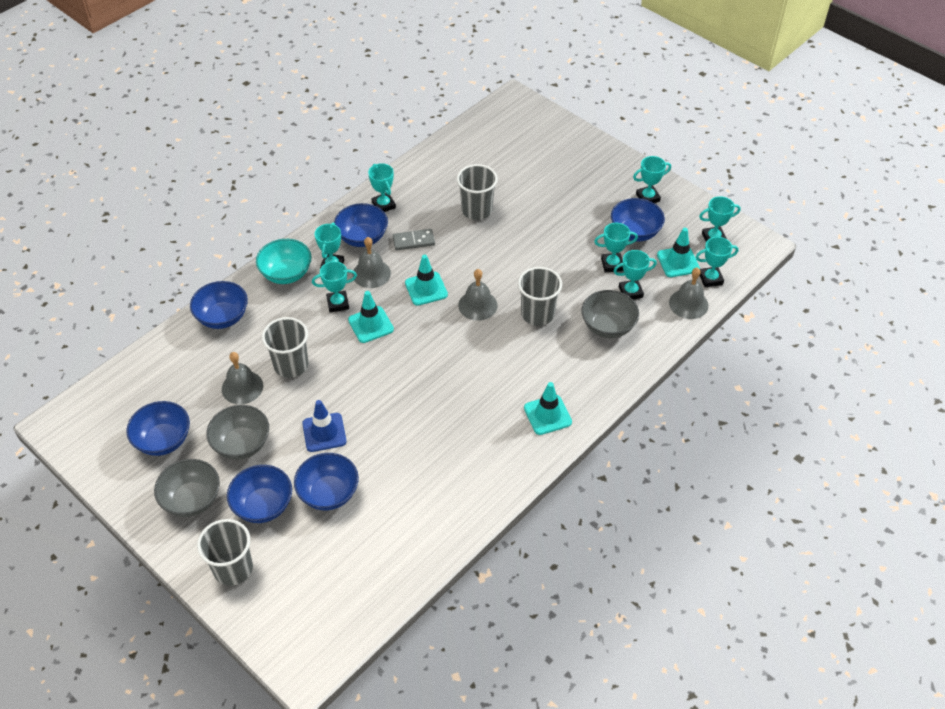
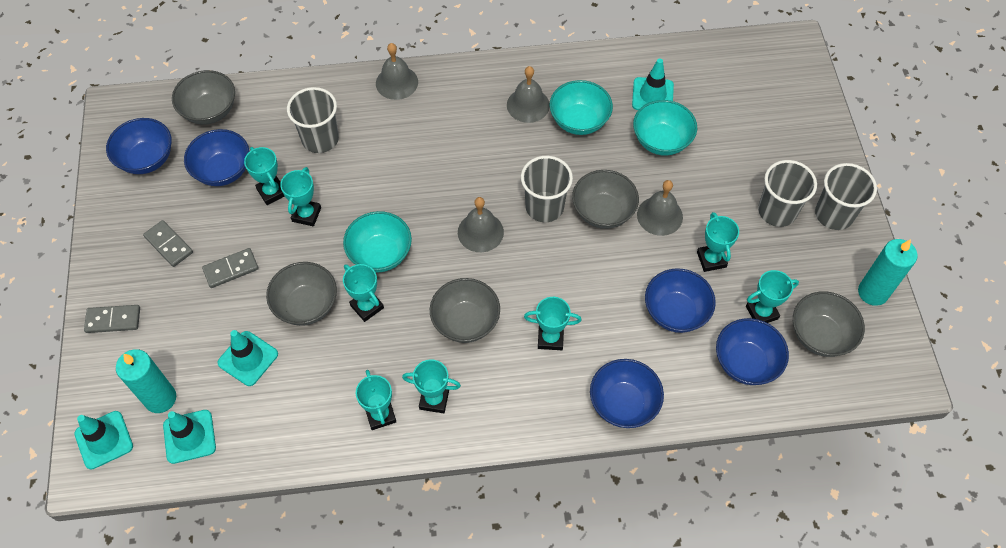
blue bowl: [126,401,190,456] [190,281,248,329] [227,465,292,523] [294,453,359,510] [334,203,388,247] [611,198,665,242] = 6 -> [106,118,172,174] [184,129,249,186] [590,359,664,428] [645,268,716,333] [716,318,789,385] = 5
blue traffic cone: [302,400,347,452] = 1 -> none = 0
grey bowl: [154,459,220,517] [206,405,269,460] [582,290,639,338] = 3 -> [172,70,235,125] [266,262,337,326] [430,278,500,343] [572,170,639,229] [793,291,865,357] = 5
grey domino: [393,229,435,251] = 1 -> [84,305,140,333] [143,220,193,267] [202,248,259,288] = 3
turquoise bowl: [256,239,312,284] = 1 -> [343,211,412,273] [549,80,613,135] [633,100,697,156] = 3
turquoise candle: none = 0 -> [116,349,176,413] [858,239,918,306] = 2

